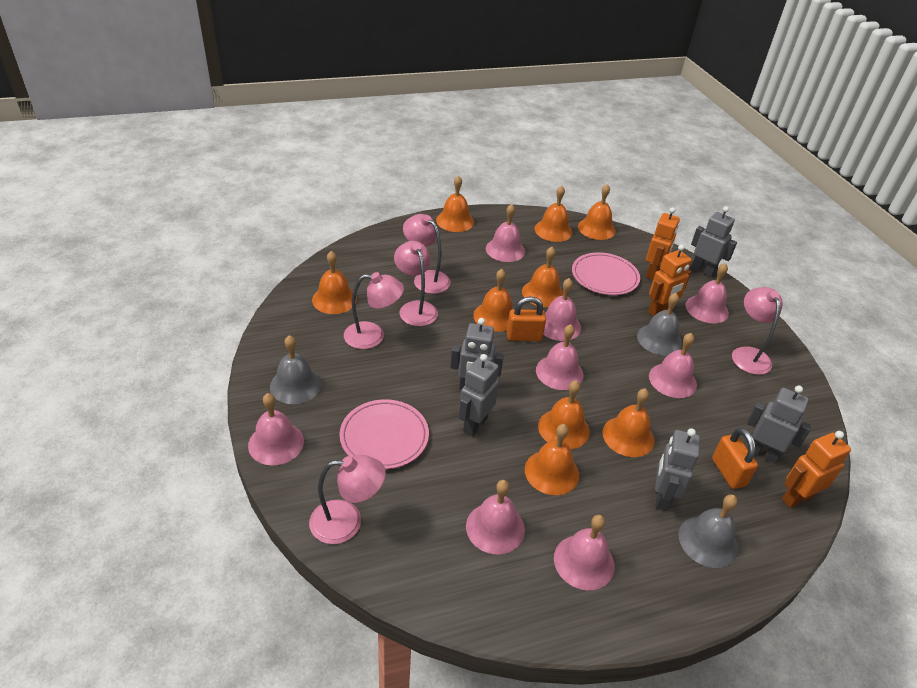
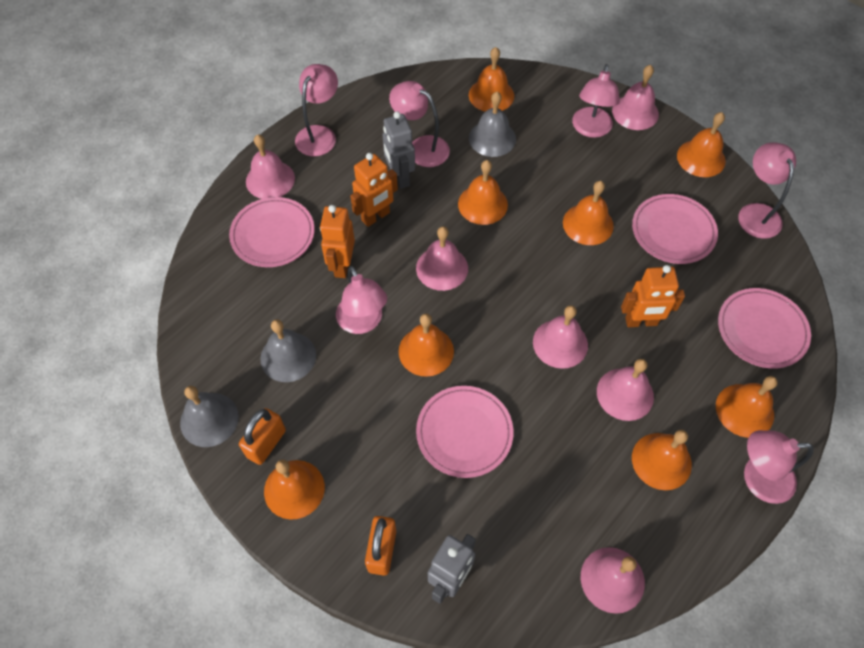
grey robot: [450,318,504,390] [459,354,499,436] [655,428,700,511] [691,206,737,277] [747,385,812,464] = 5 -> [383,111,415,189] [428,534,476,604] = 2
orange bell: [312,251,357,314] [436,175,474,232] [473,269,512,332] [522,247,564,307] [525,424,579,495] [535,186,573,242] [538,381,590,449] [578,184,616,240] [602,388,654,457] = 9 -> [264,460,325,520] [399,314,454,377] [458,160,508,225] [469,47,514,112] [563,181,614,245] [632,430,692,490] [677,112,726,177] [716,376,778,438] = 8
pink bell: [248,393,304,465] [466,480,525,554] [486,204,525,262] [536,324,584,390] [543,278,581,341] [554,515,614,590] [649,333,697,398] [686,263,729,323] = 8 -> [246,134,295,199] [416,226,468,291] [533,305,588,369] [581,547,645,614] [597,359,654,421] [612,65,659,130] = 6
pink lamp: [309,455,386,544] [344,272,404,349] [394,241,438,326] [403,214,451,294] [732,287,783,375] = 5 -> [295,64,338,156] [336,266,387,334] [389,81,450,167] [572,64,620,138] [738,142,796,239] [744,430,814,504] = 6
pink plate: [340,399,429,469] [572,252,640,295] = 2 -> [229,197,315,267] [416,386,514,478] [632,194,718,264] [718,288,811,368] = 4

